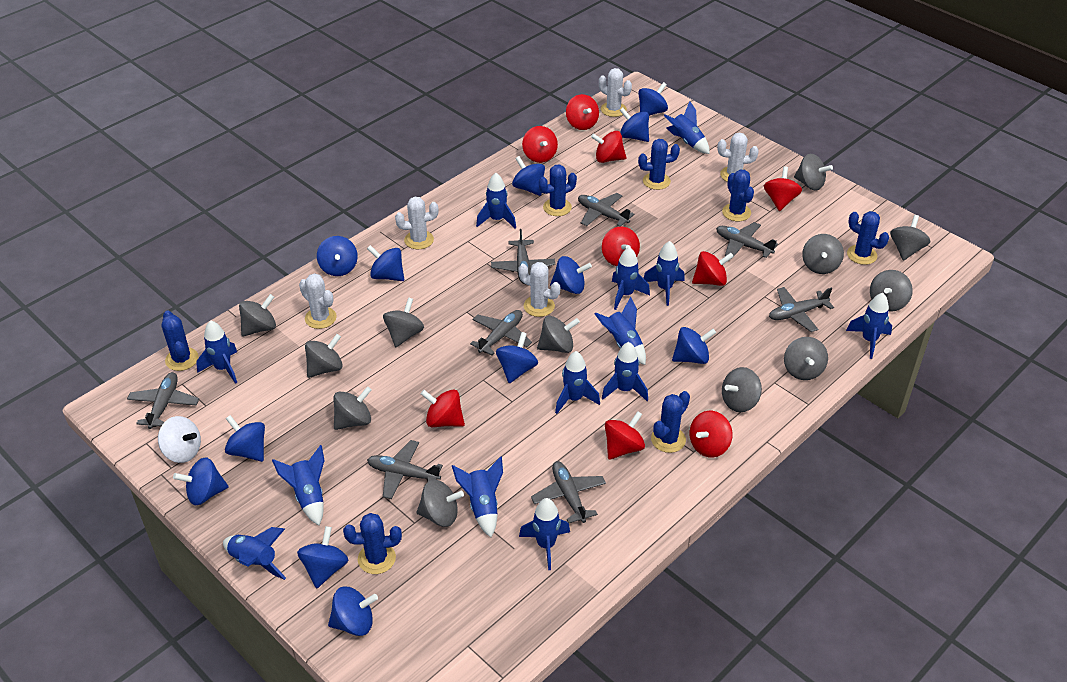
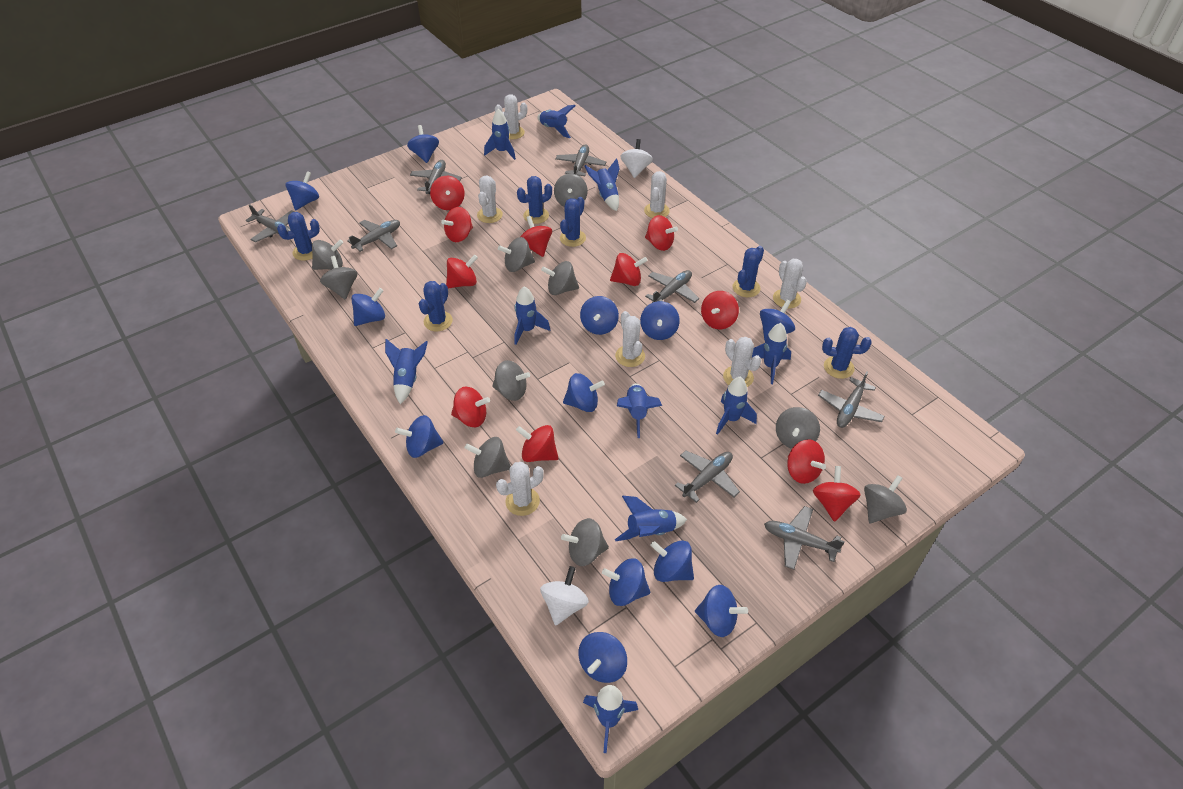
blue cactus: [162,310,199,371] [343,513,402,574] [539,164,577,216] [638,139,680,190] [651,391,690,453] [722,170,754,221] [847,211,889,265] = 7 -> [277,212,320,261] [419,281,453,331] [517,176,552,224] [560,197,586,247] [732,246,764,297] [822,327,872,379] = 6
blue rocket: [196,320,237,384] [223,527,286,580] [272,445,325,526] [452,457,503,537] [476,173,516,229] [519,498,570,570] [555,351,600,414] [595,297,646,365] [602,342,648,401] [612,247,650,310] [643,241,685,306] [664,101,710,154] [846,293,892,359] = 13 -> [385,339,428,404] [484,109,516,160] [514,286,550,345] [537,105,575,138] [583,685,638,753] [585,158,620,211] [615,496,687,541] [617,384,662,438] [716,377,757,435] [752,323,791,384] = 10
grey spinning top: [239,294,276,337] [305,334,343,378] [333,386,372,430] [383,298,424,347] [417,480,464,527] [537,316,580,353] [722,367,762,412] [784,337,828,380] [794,154,833,190] [802,234,844,274] [870,270,913,311] [890,215,930,261] = 12 -> [312,239,343,270] [320,256,358,300] [465,437,511,478] [492,360,530,401] [498,237,535,272] [541,261,579,295] [554,173,588,207] [561,518,609,566] [776,407,820,449] [864,475,907,523] = 10
red spinning top: [421,389,465,427] [522,126,558,163] [566,94,599,130] [591,131,626,163] [602,226,640,266] [605,411,645,460] [690,411,733,457] [692,251,734,286] [764,167,802,211] = 9 -> [430,176,465,210] [441,207,473,242] [446,255,478,288] [451,387,490,427] [516,425,558,462] [520,216,552,257] [610,253,648,286] [645,215,678,251] [701,291,739,329] [787,439,826,484] [813,466,861,522] = 11
white cactus: [299,273,337,329] [395,197,438,249] [518,262,560,317] [599,68,632,117] [718,133,759,182] = 5 -> [477,175,503,223] [495,94,527,139] [496,462,544,516] [615,311,645,367] [644,171,670,218] [723,337,761,387] [773,259,807,309] = 7
white spinning top: [158,416,201,463] = 1 -> [540,566,589,626] [620,139,653,178] = 2

